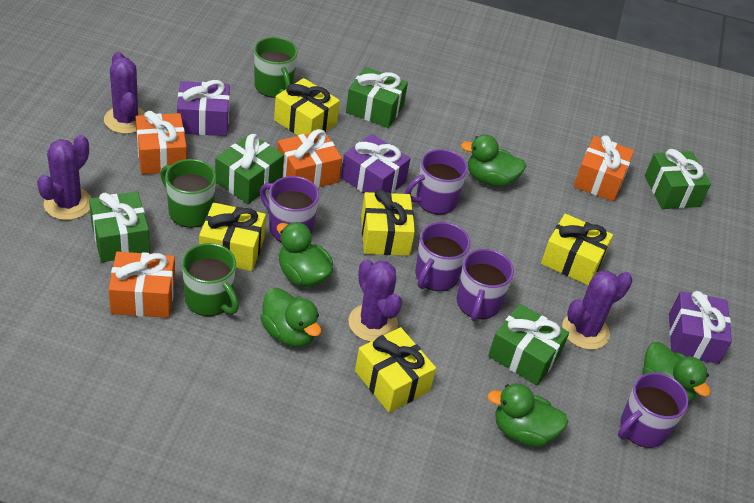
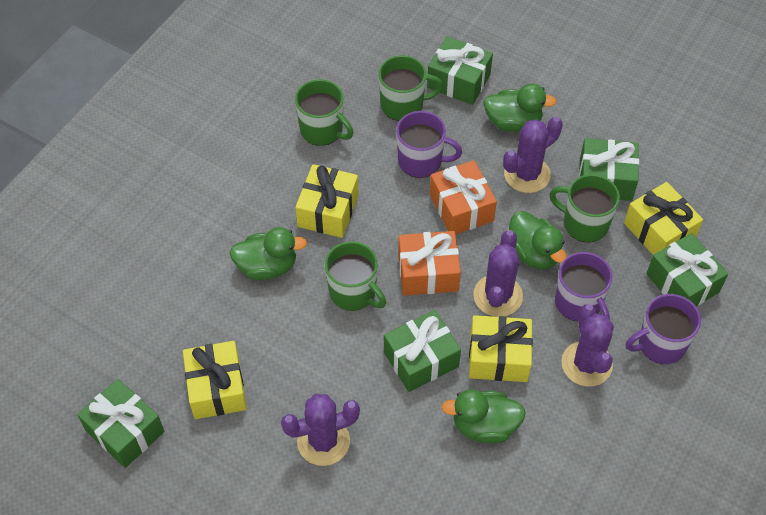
green duck: [260,288,321,347] [277,222,333,287] [461,134,526,187] [487,383,569,446] [642,342,710,402] = 5 -> [229,227,307,280] [441,389,526,443] [483,83,557,132] [509,211,567,269] = 4
green mug: [160,159,216,228] [182,243,239,316] [254,37,298,98] = 3 -> [295,79,353,146] [325,241,386,311] [378,55,443,121] [549,174,620,243] = 4
orange gift: [108,251,175,318] [135,111,187,175] [277,129,342,188] [574,135,634,202] = 4 -> [398,231,461,296] [430,160,497,234] = 2
purple gift: [177,80,230,136] [341,134,411,194] [669,291,732,364] = 3 -> none = 0
purple mug: [260,176,319,242] [405,149,468,214] [415,222,470,291] [457,249,514,321] [618,372,689,448] = 5 -> [396,111,462,178] [555,252,613,322] [626,294,701,364] = 3
yellow gift: [199,202,266,271] [274,78,340,135] [355,327,436,413] [361,189,415,256] [541,214,613,285] = 5 -> [183,341,247,419] [295,164,359,238] [469,315,533,382] [624,182,703,255] = 4

